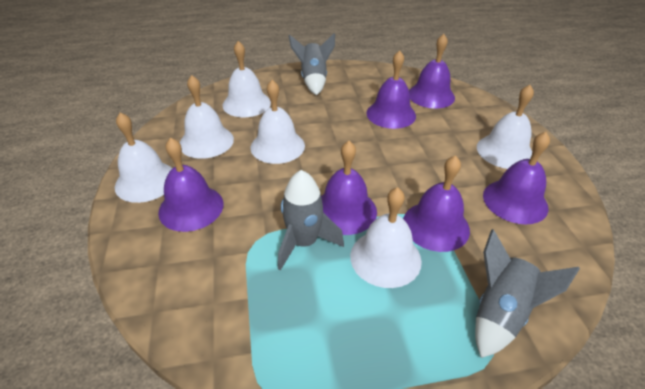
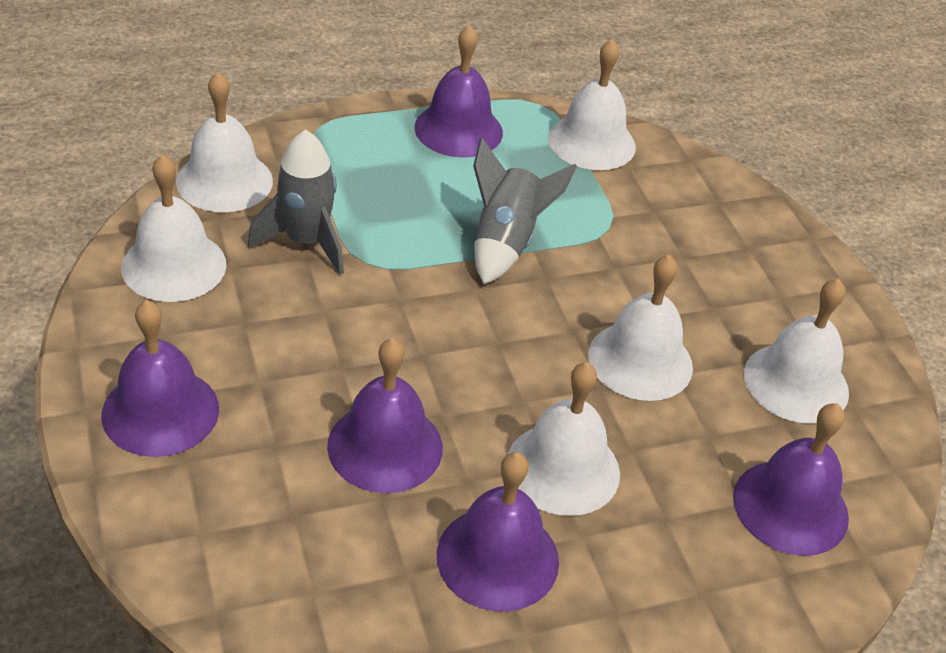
grey rocket: [278,170,344,270] [289,33,335,95] [475,229,580,358] = 3 -> [248,130,344,275] [473,138,577,284] = 2
purple bell: [158,137,223,232] [321,141,377,235] [366,50,416,129] [403,155,470,252] [409,34,455,109] [483,132,550,225] = 6 -> [101,300,219,457] [327,338,443,493] [414,25,503,158] [437,452,559,611] [733,403,849,556] = 5

